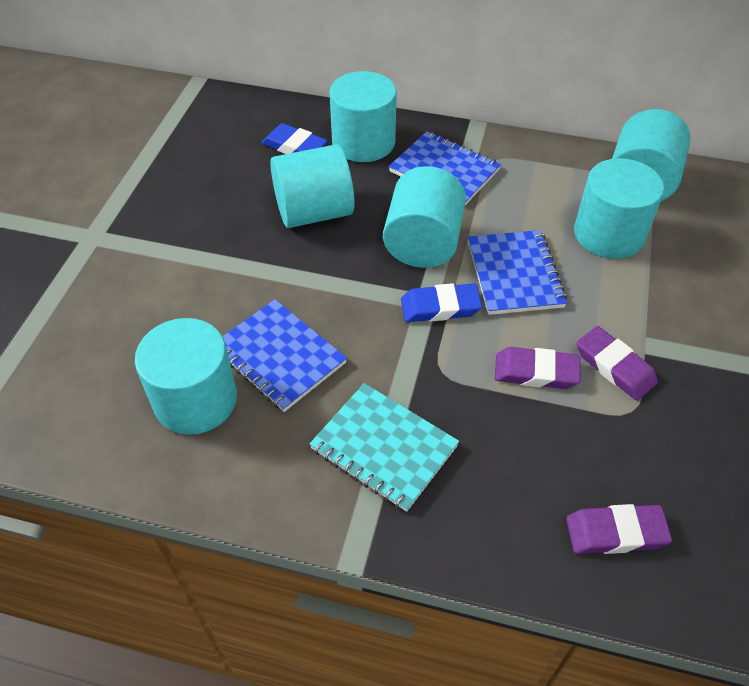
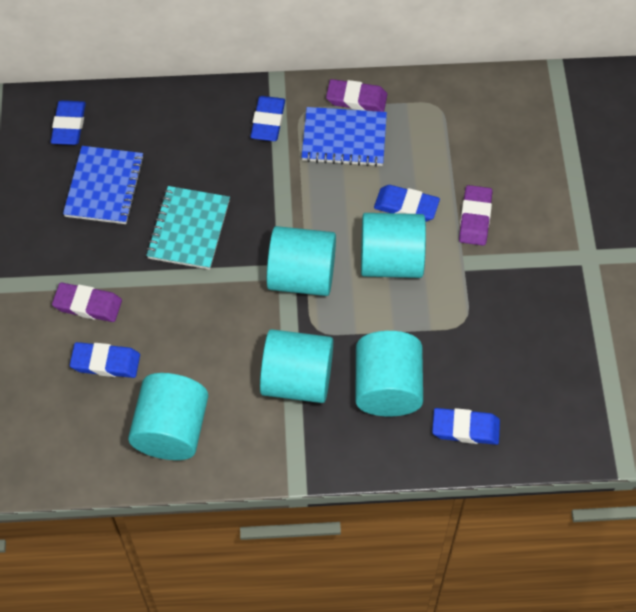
blue eraser: [262,123,328,154] [401,283,482,322] = 2 -> [51,100,86,145] [70,342,140,378] [250,96,285,141] [374,185,440,222] [432,408,500,445] = 5
blue notebook: [223,299,347,412] [389,131,501,205] [468,230,567,315] = 3 -> [63,146,144,224] [301,107,387,167] = 2
turquoise cylinder: [135,318,237,435] [270,144,355,228] [329,71,397,162] [383,166,466,268] [574,158,664,259] [612,109,691,201] = 6 -> [128,373,208,460] [260,329,333,403] [267,226,336,296] [355,331,423,417] [361,213,426,278] = 5

